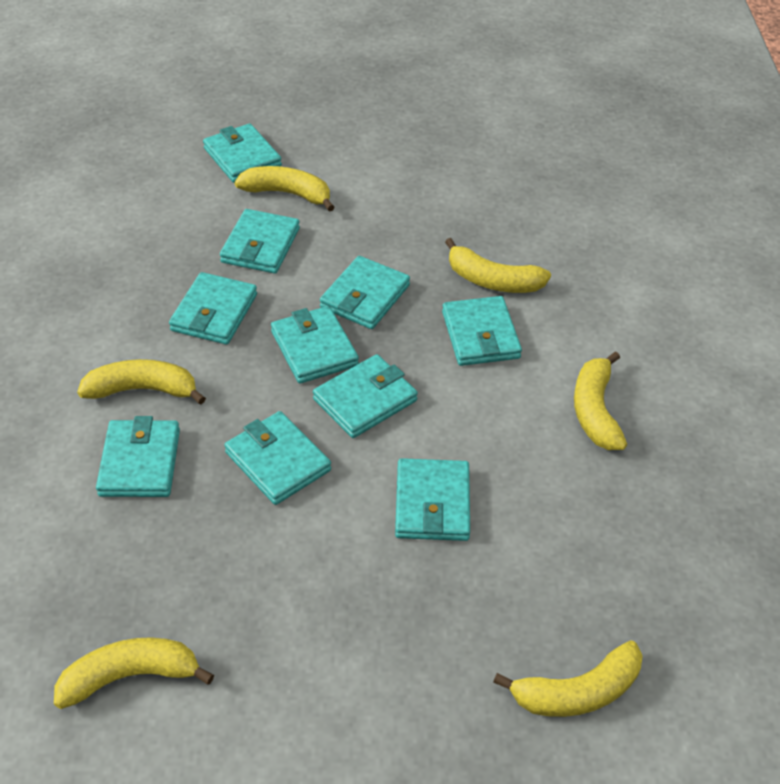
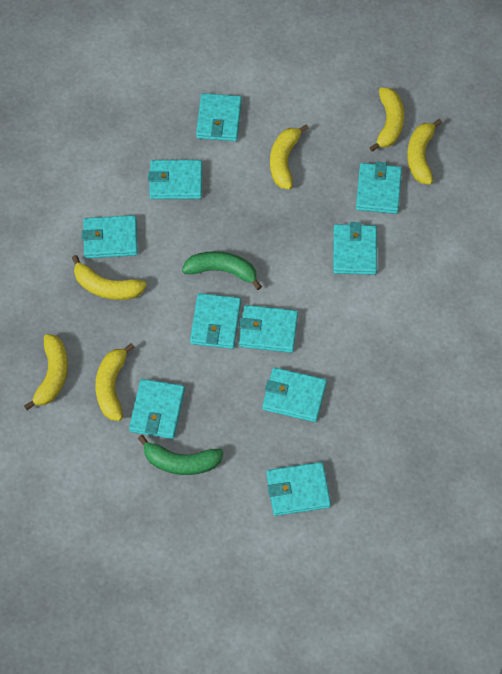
green banana: none = 0 -> [138,435,224,475] [182,251,262,290] = 2

